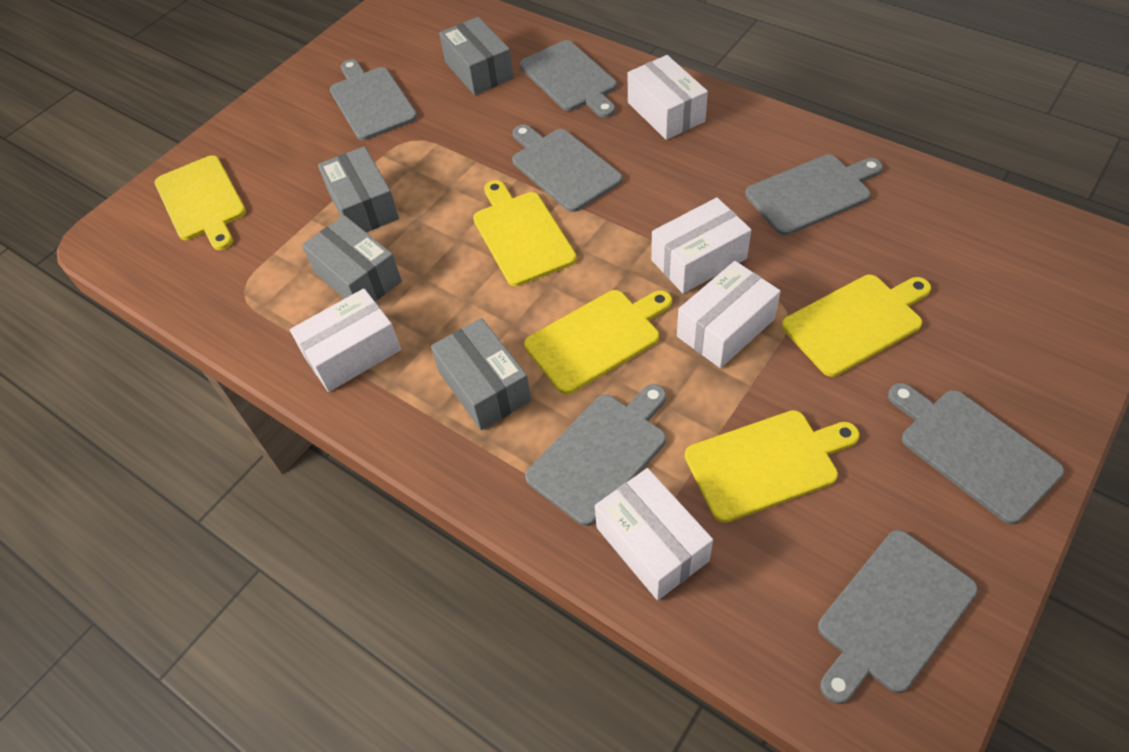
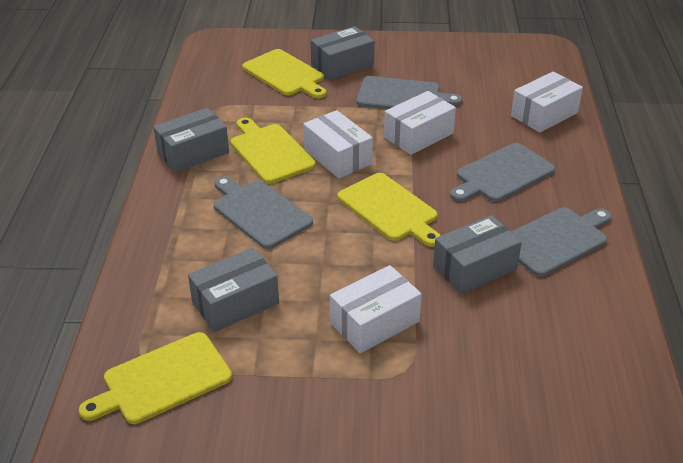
grey cutting board: [330,59,417,140] [512,125,622,212] [520,40,617,118] [525,384,666,526] [745,155,883,236] [818,530,978,704] [888,383,1064,524] = 7 -> [213,176,313,249] [356,76,462,109] [450,143,555,202] [511,207,612,277] = 4
white box: [290,289,401,392] [595,468,713,600] [628,55,708,140] [651,197,751,293] [677,261,781,368] = 5 -> [303,110,373,178] [330,265,422,353] [384,91,456,155] [511,71,583,133] = 4
yellow cutting board: [155,155,246,250] [473,180,577,286] [524,290,672,394] [685,410,860,523] [782,275,931,377] = 5 -> [79,332,232,424] [230,118,316,184] [242,49,326,99] [338,173,441,247] = 4

